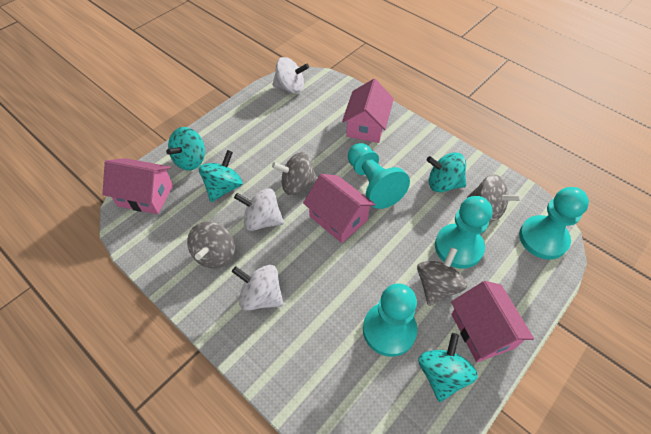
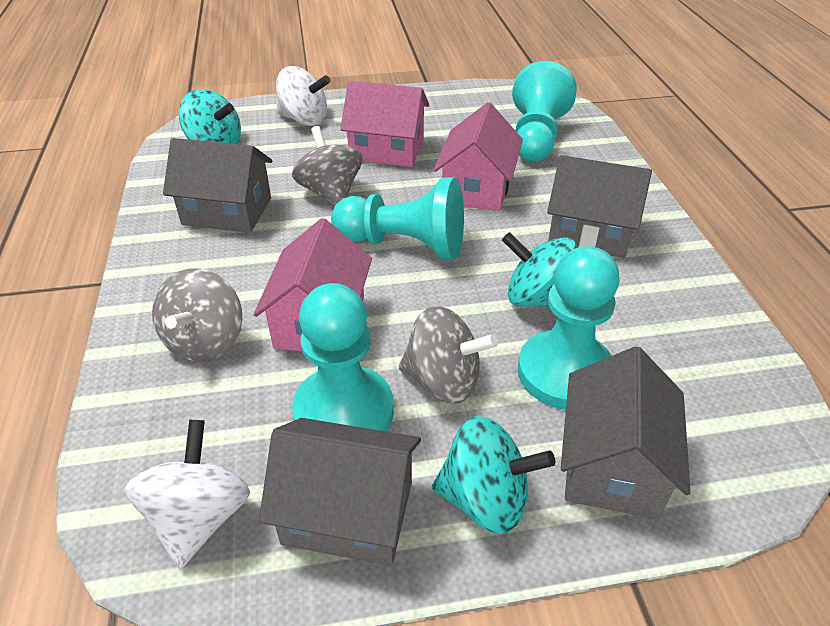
grey house: none = 0 -> [163,138,272,233] [259,418,421,566] [547,155,652,258] [561,346,691,519] = 4
grey spinning top: [187,222,235,269] [272,152,317,195] [417,247,467,306] [467,174,522,221] = 4 -> [152,268,242,362] [292,126,363,206] [399,306,498,404] = 3
pink house: [102,158,173,214] [303,174,375,243] [342,79,394,143] [451,281,534,362] = 4 -> [253,218,372,351] [340,81,429,167] [434,102,523,211] = 3
turquoise spinning top: [166,127,205,171] [199,150,243,202] [418,333,478,402] [427,152,466,193] = 4 -> [179,89,241,144] [432,416,555,534] [502,232,577,307] = 3
white spinning top: [232,265,284,311] [234,188,284,231] [272,57,309,94] = 3 -> [125,420,250,569] [276,66,330,126] = 2

